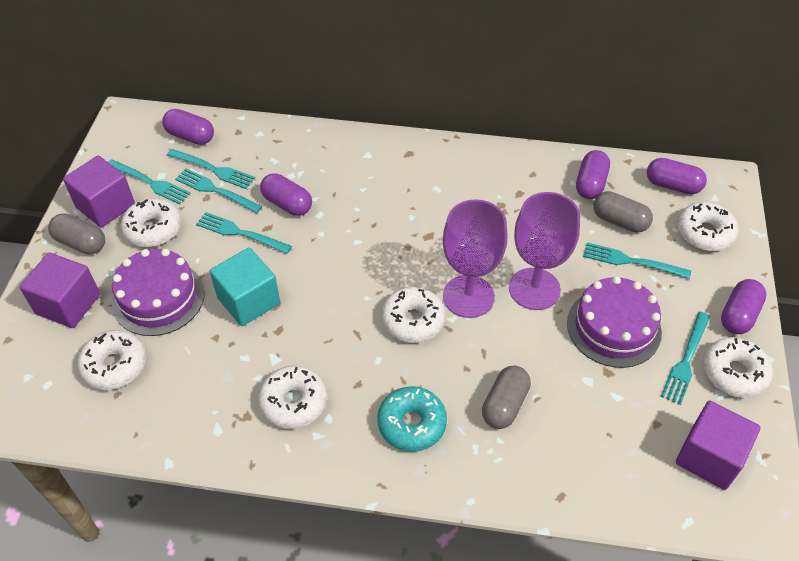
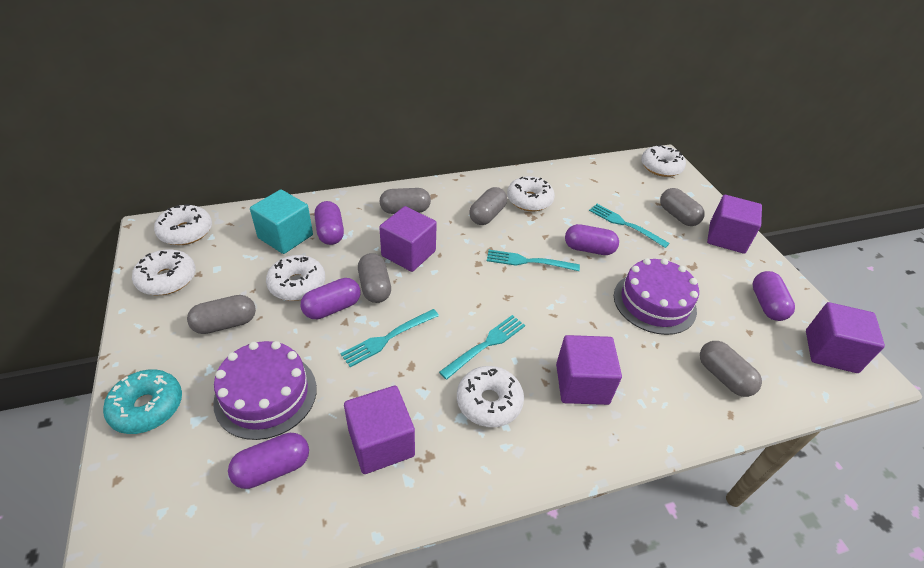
grey capsule: [48,214,105,254] [482,365,531,429] [593,191,653,233] = 3 -> [187,295,256,334] [358,253,391,303] [380,188,431,214] [469,187,507,225] [660,188,705,226] [700,341,762,397] = 6
purple cube: [19,253,100,328] [63,156,135,228] [676,401,761,490] = 3 -> [344,385,415,474] [379,206,437,272] [556,335,622,405] [707,195,762,254] [806,302,885,373] = 5
purple goblet: [443,199,507,318] [509,192,580,310] = 2 -> none = 0
turquoise fork: [108,159,191,204] [167,149,255,189] [175,169,262,213] [196,212,292,254] [583,243,691,279] [661,312,710,405] = 6 -> [340,309,439,367] [439,315,525,380] [487,250,580,271] [589,204,670,248] = 4

